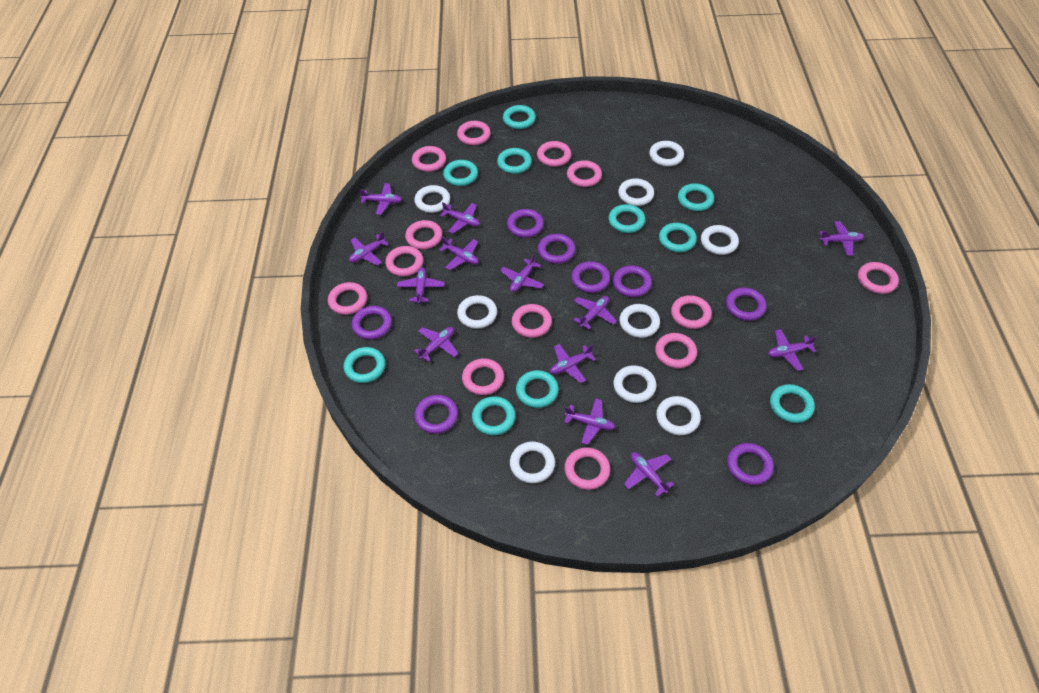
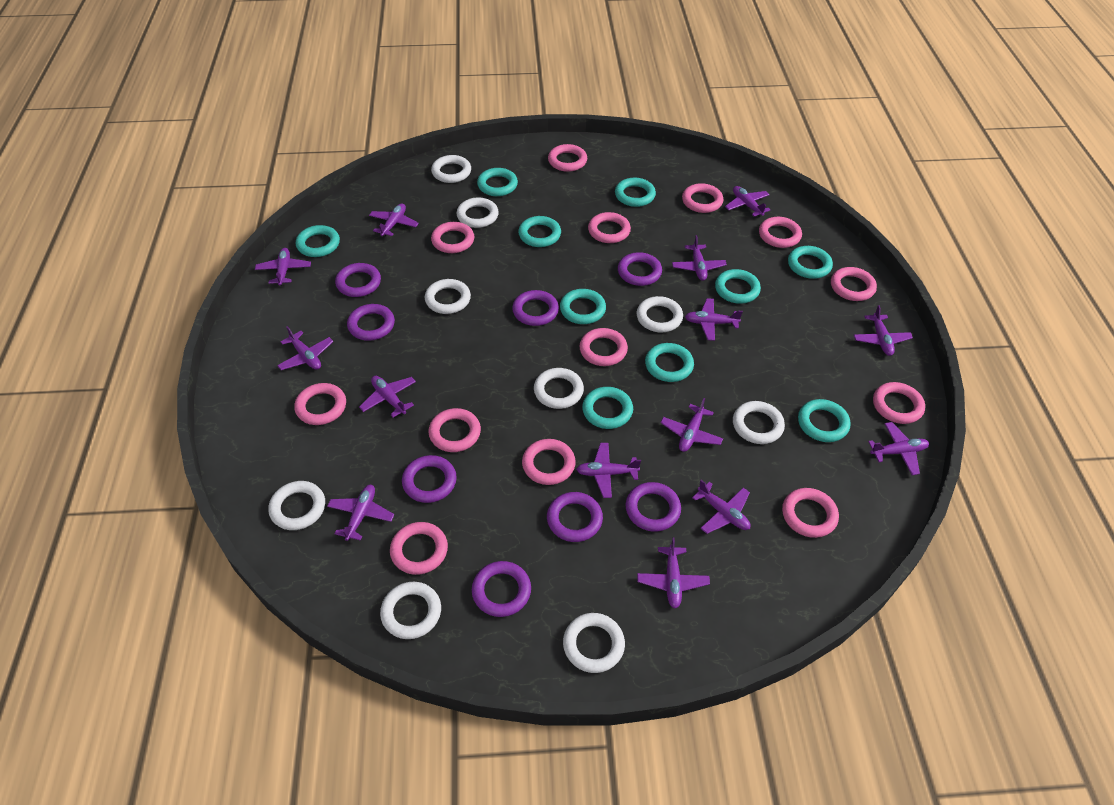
purple plane: [349,232,389,266] [359,183,402,215] [397,267,445,304] [414,327,458,362] [439,236,479,270] [440,202,480,233] [500,254,544,292] [550,344,596,383] [564,399,615,445] [573,296,617,330] [624,452,674,497] [768,329,817,371] [820,221,864,256] = 13 -> [255,248,311,286] [277,326,333,370] [327,485,394,541] [359,376,416,418] [369,203,419,237] [576,443,641,498] [637,537,710,608] [660,398,723,452] [672,235,727,281] [685,298,743,341] [692,480,751,534] [725,186,770,217] [854,305,913,356] [868,422,929,475] = 14

